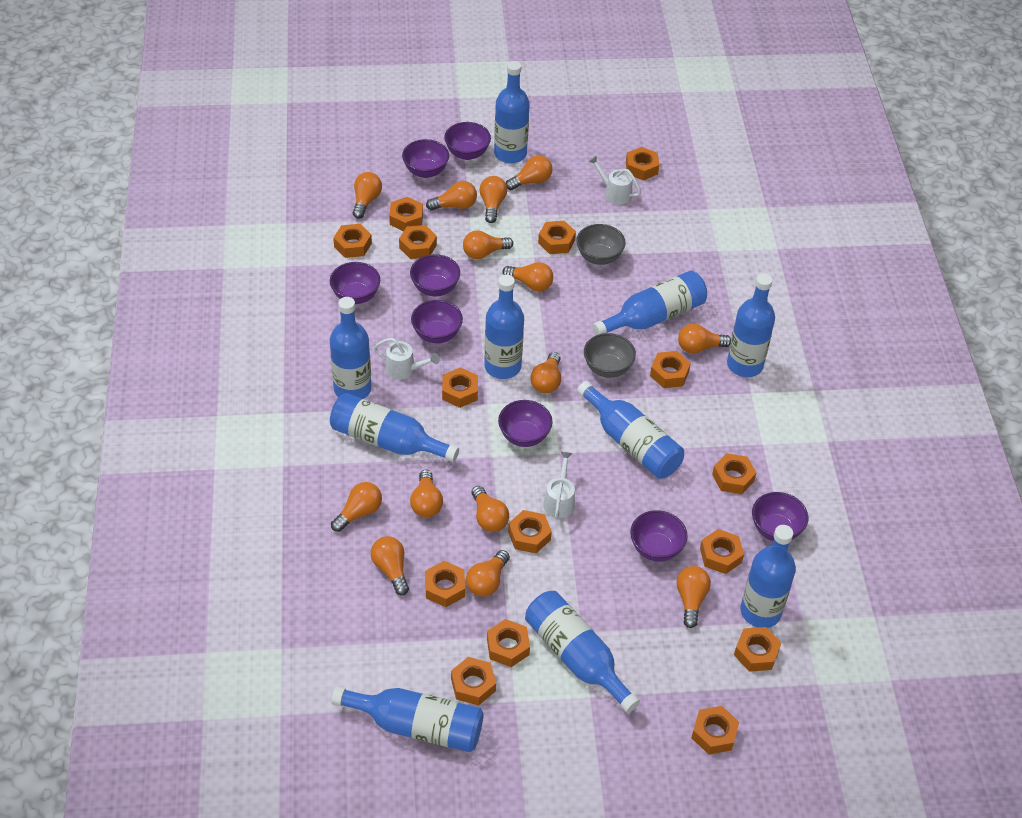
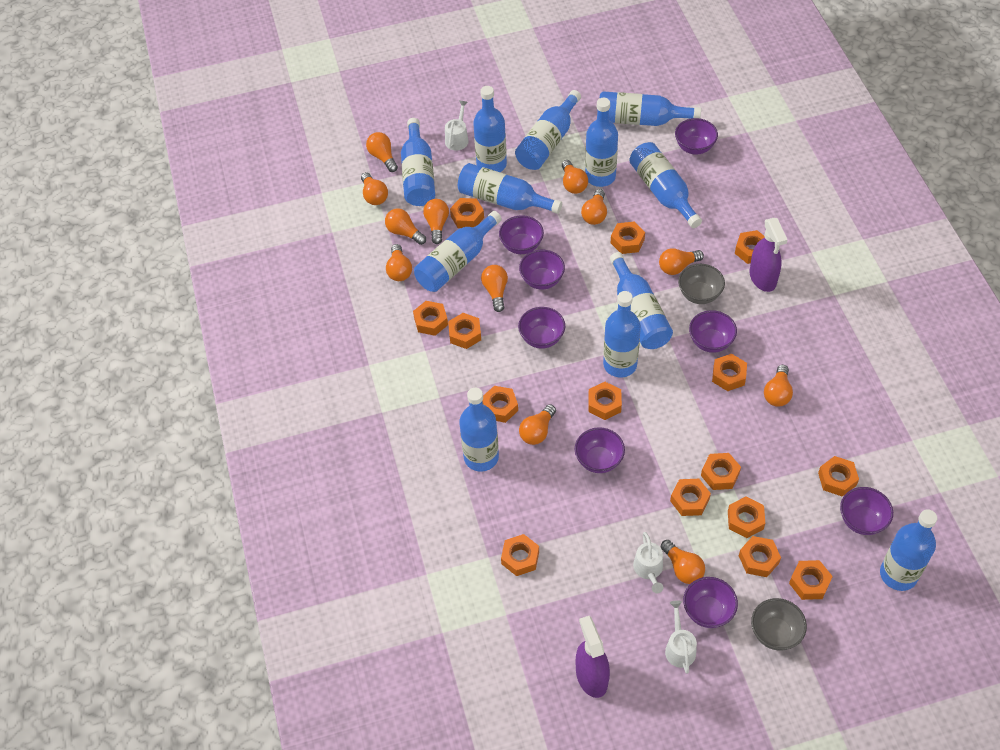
blue bottle: [330,297,372,399] [330,393,459,462] [331,686,484,752] [484,274,524,379] [494,61,530,163] [525,591,640,713] [577,381,684,479] [592,270,707,335] [727,273,775,377] [740,525,796,628] = 10 -> [401,118,435,206] [414,211,502,292] [458,163,562,214] [459,388,499,472] [473,86,507,172] [515,90,581,170] [585,98,618,187] [599,91,701,126] [603,291,641,377] [610,252,673,349] [629,142,702,228] [880,509,938,591] = 12
orange light bulb: [331,482,382,532] [353,172,382,219] [371,536,409,596] [410,470,443,518] [426,181,477,211] [463,230,513,259] [466,550,510,597] [471,486,509,532] [479,176,507,223] [502,262,553,292] [506,155,552,190] [530,352,561,393] [676,566,711,628] [678,324,731,354] = 14 -> [361,172,388,205] [366,132,398,172] [385,208,426,245] [386,244,412,281] [423,199,449,244] [481,265,508,312] [519,404,556,445] [562,160,588,194] [581,189,607,225] [659,248,704,275] [661,540,705,584] [764,365,793,407] = 12
purple spray bottle: none = 0 -> [576,616,610,698] [750,218,788,292] = 2

